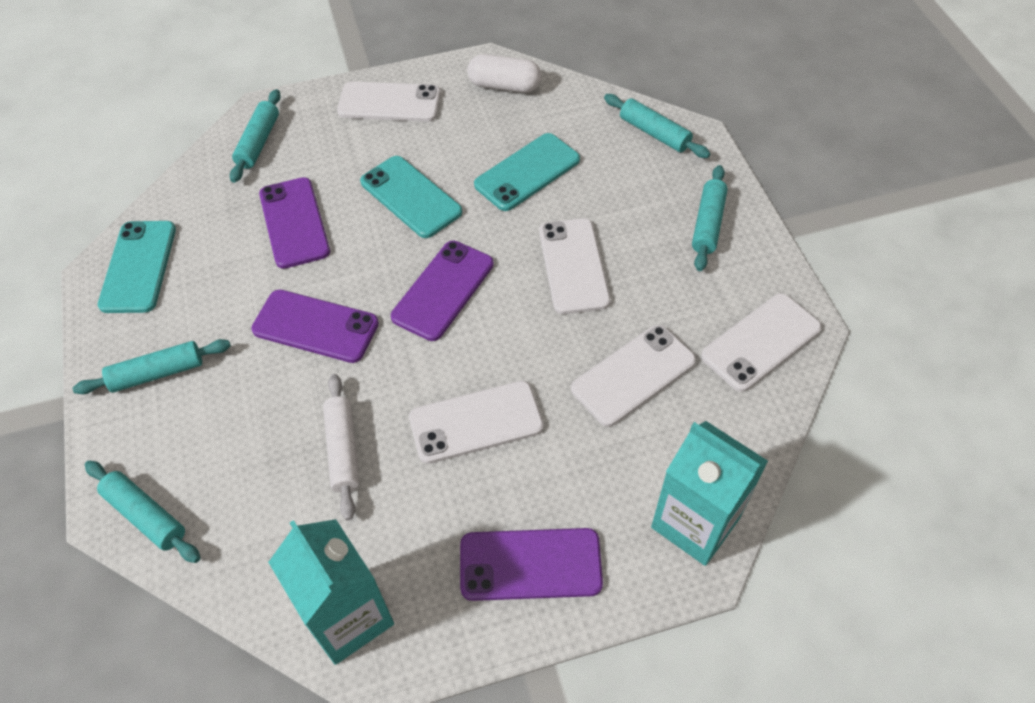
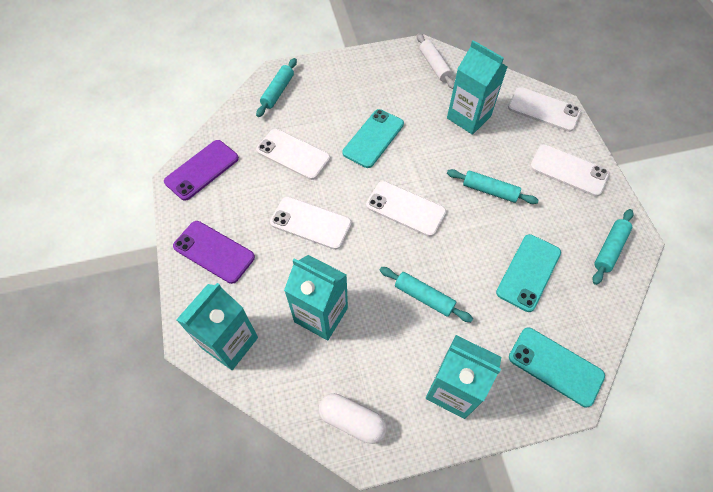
purple phone: [251,290,379,363] [259,177,330,269] [391,241,494,341] [460,528,603,601] = 4 -> [164,140,239,201] [173,221,255,284] = 2
turquoise carton: [268,519,394,665] [651,421,768,566] = 2 -> [176,283,258,370] [284,255,348,341] [426,335,501,419] [447,40,507,135] = 4
turquoise rolling pin: [73,339,231,394] [85,460,200,563] [230,89,281,183] [604,94,710,158] [692,165,728,271] = 5 -> [256,58,297,117] [380,267,473,322] [447,169,539,204] [592,209,634,285] = 4

